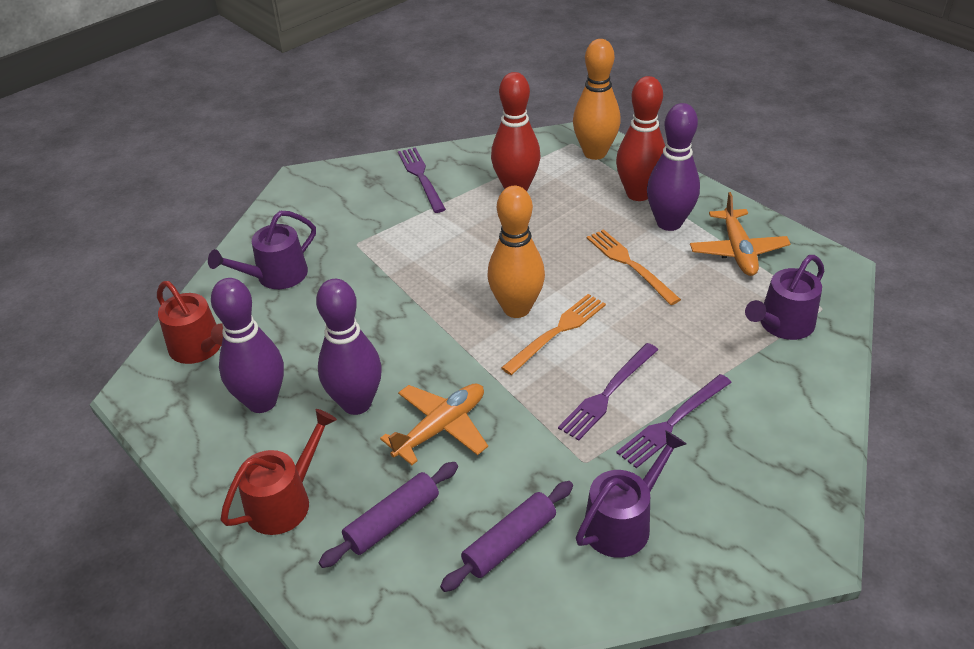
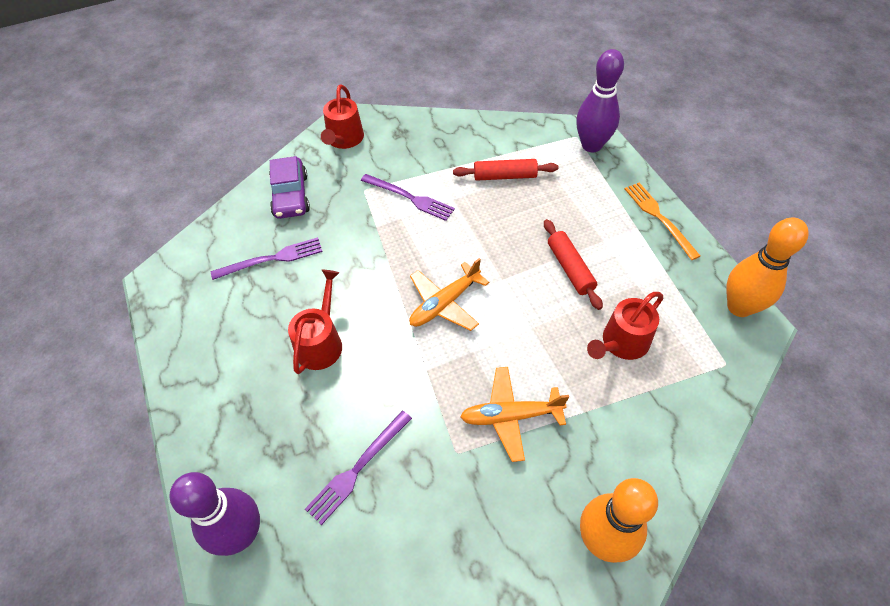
orange fork: [501,294,606,375] [587,229,681,305] = 2 -> [625,183,700,260] = 1
purple bowling pin: [211,278,284,413] [316,279,382,415] [647,103,700,231] = 3 -> [169,472,260,556] [576,49,624,152] = 2
purple car: none = 0 -> [269,156,310,219] = 1
purple rolling pin: [318,462,458,568] [440,481,573,592] = 2 -> none = 0
purple watering can: [208,211,316,289] [576,431,686,558] [745,255,824,340] = 3 -> none = 0
red bowling pin: [491,72,541,191] [616,76,665,201] = 2 -> none = 0
red rolling pin: none = 0 -> [453,159,558,181] [544,219,603,310] = 2
red watering can: [157,281,223,364] [221,409,337,535] = 2 -> [288,270,342,374] [321,84,364,149] [587,292,663,360] = 3

